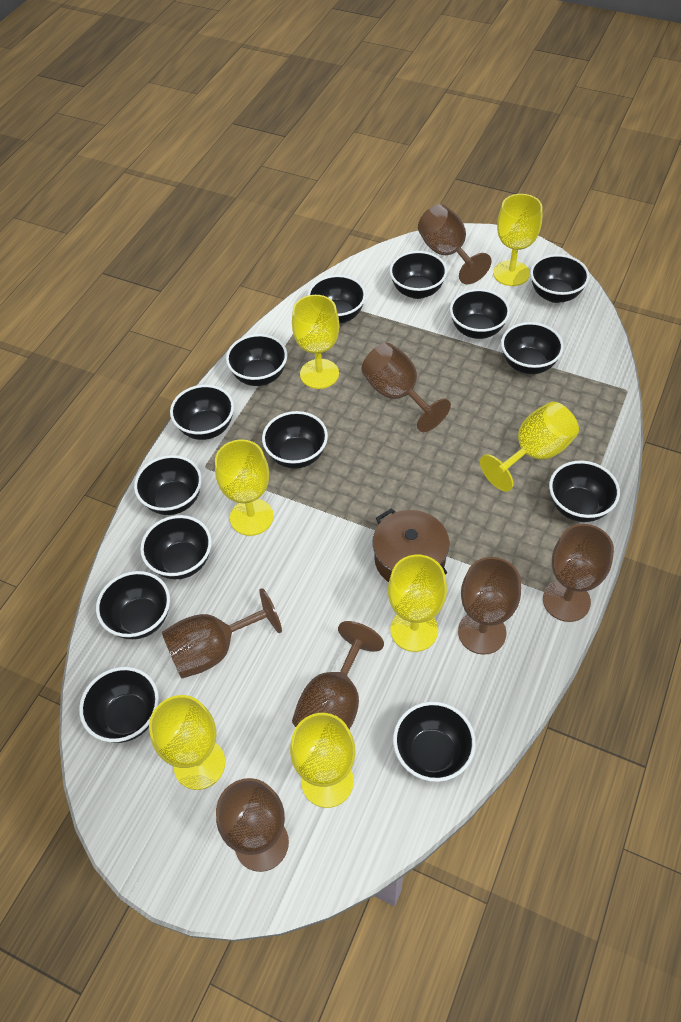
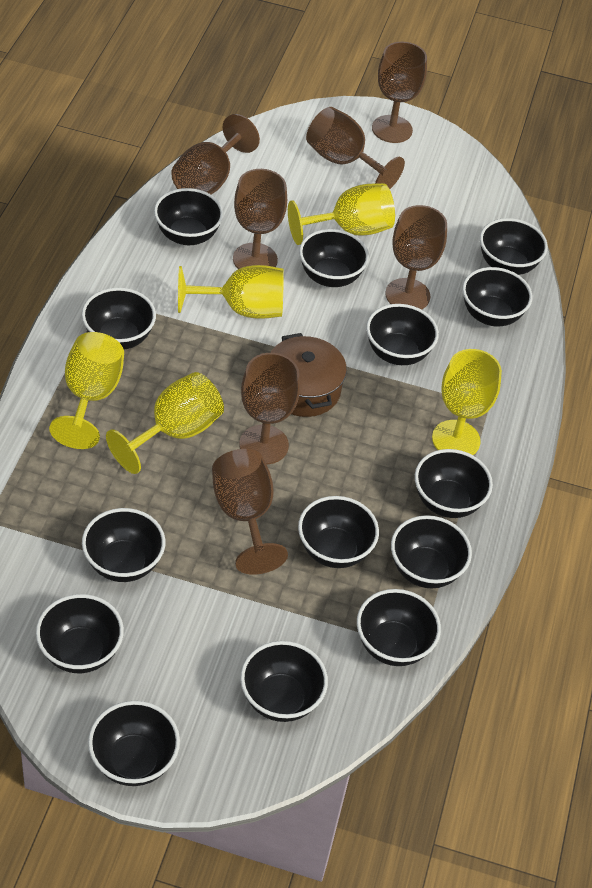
yellow goblet: [149,695,225,790] [215,439,274,536] [290,713,356,808] [292,295,340,389] [388,555,447,652] [480,402,579,492] [493,194,542,286] = 7 -> [49,332,124,449] [106,372,224,474] [178,265,284,319] [288,183,395,245] [432,349,502,455] = 5

